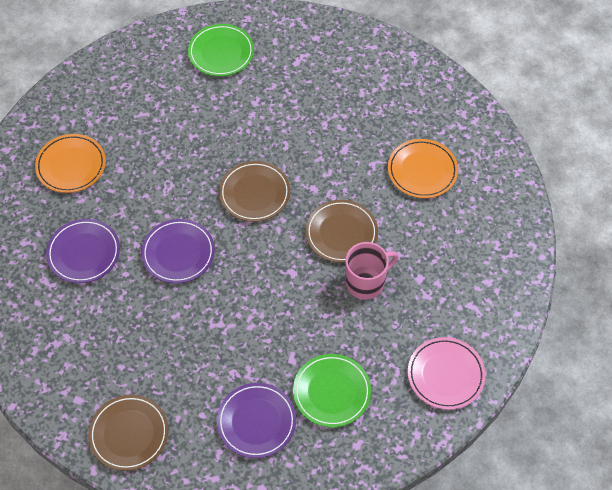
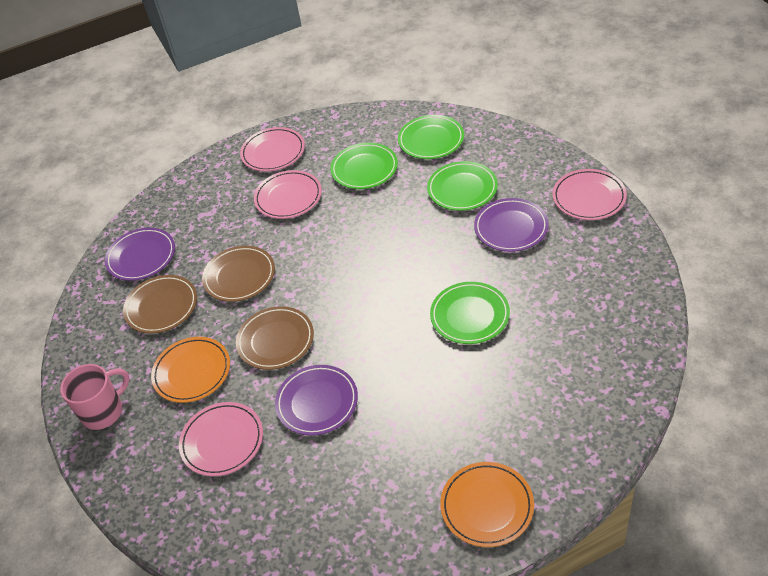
green plate: [188,24,254,76] [293,354,371,427] = 2 -> [330,143,398,189] [398,115,464,159] [427,161,498,211] [430,282,510,344] = 4
pink plate: [408,337,486,410] = 1 -> [179,402,263,476] [240,127,305,171] [254,170,322,219] [552,169,627,220] = 4

